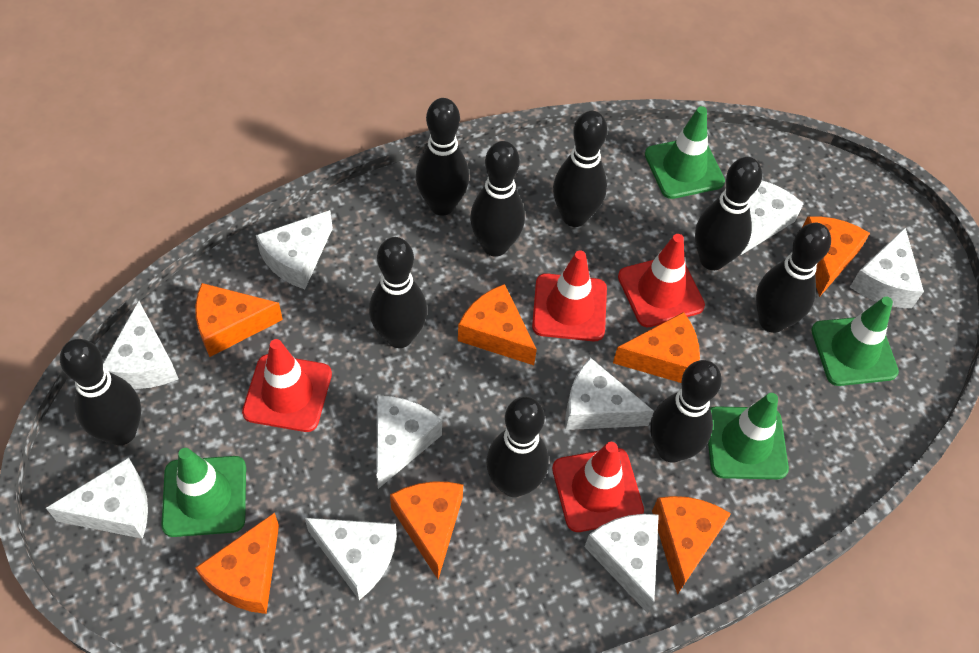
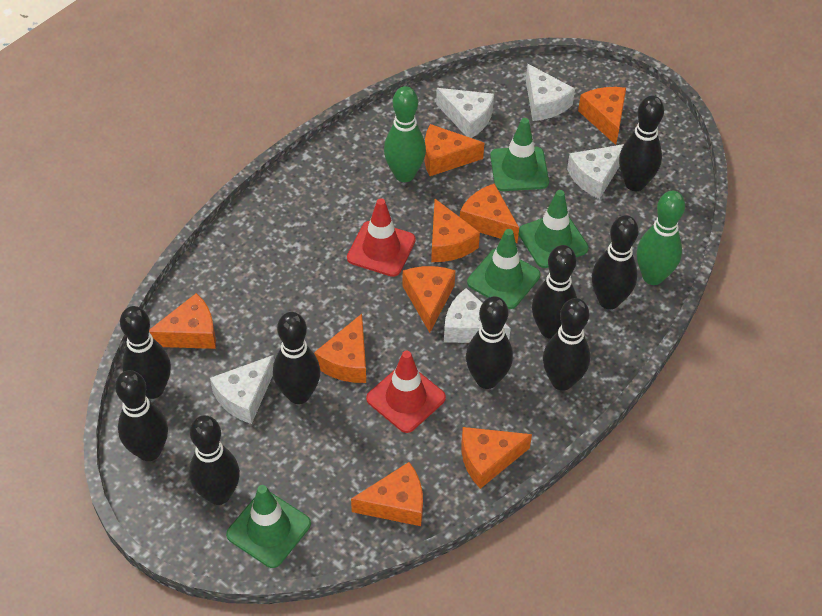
green bowling pin: none = 0 -> [384,86,426,182] [637,191,685,285] = 2
orange cheese: [195,283,283,357] [195,513,279,614] [390,481,463,579] [458,284,537,365] [613,312,700,383] [652,496,731,595] [803,216,870,297] = 7 -> [149,293,216,349] [314,314,366,383] [351,462,423,526] [403,266,456,333] [425,124,484,176] [431,199,480,262] [460,183,519,243] [461,427,532,489] [578,87,626,145] = 9
red traffic cone: [242,339,332,432] [532,250,607,341] [552,442,644,532] [618,234,705,327] = 4 -> [347,198,416,277] [366,351,446,433] = 2
white cheese: [46,457,148,539] [103,301,178,389] [256,210,333,289] [305,518,397,600] [376,396,442,489] [565,358,654,430] [585,514,659,613] [740,180,804,256] [850,228,924,308] = 9 -> [210,355,274,424] [436,88,494,138] [444,288,511,343] [526,64,575,121] [567,144,624,199] = 5

